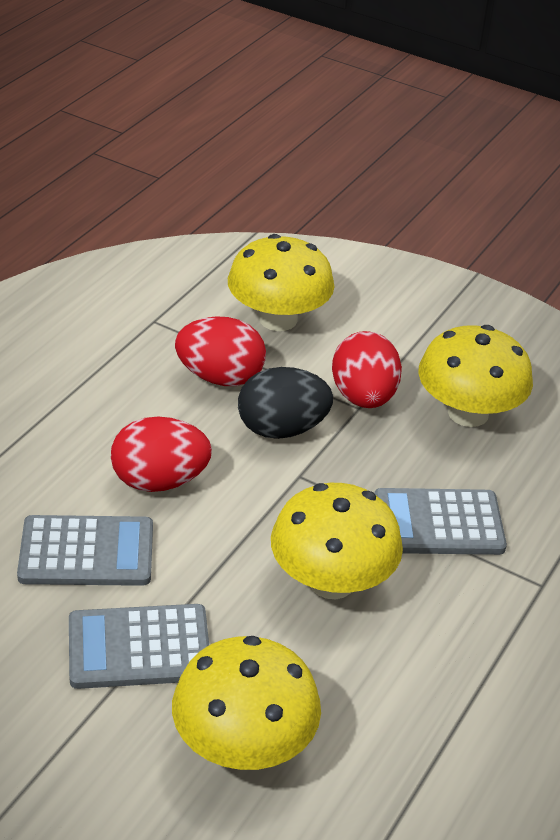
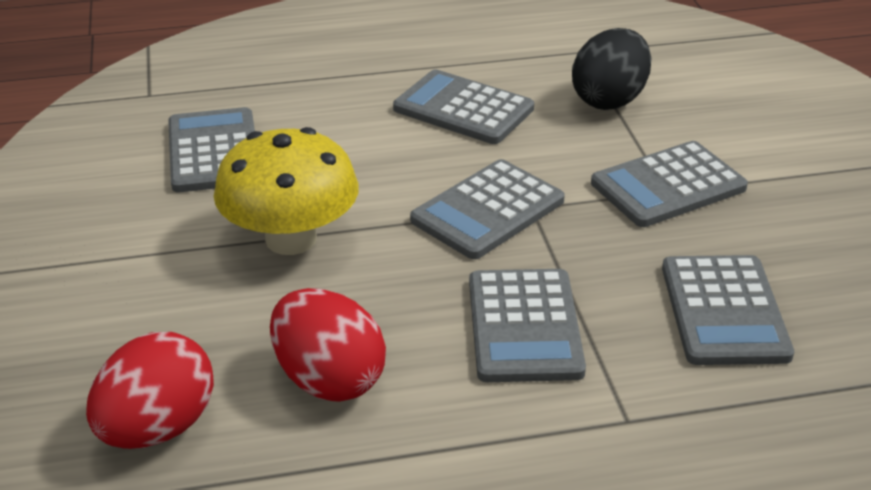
grey calculator: [17,515,153,586] [69,604,209,689] [375,488,507,555] = 3 -> [168,107,255,192] [393,69,534,144] [410,159,565,259] [469,269,586,382] [591,141,748,227] [662,255,794,365] = 6
red egg: [111,417,212,492] [175,316,266,386] [332,331,402,408] = 3 -> [86,332,214,449] [270,288,386,402] = 2
yellow mushroom: [172,636,321,770] [228,234,334,331] [271,483,403,599] [418,325,533,427] = 4 -> [214,127,359,255] = 1

